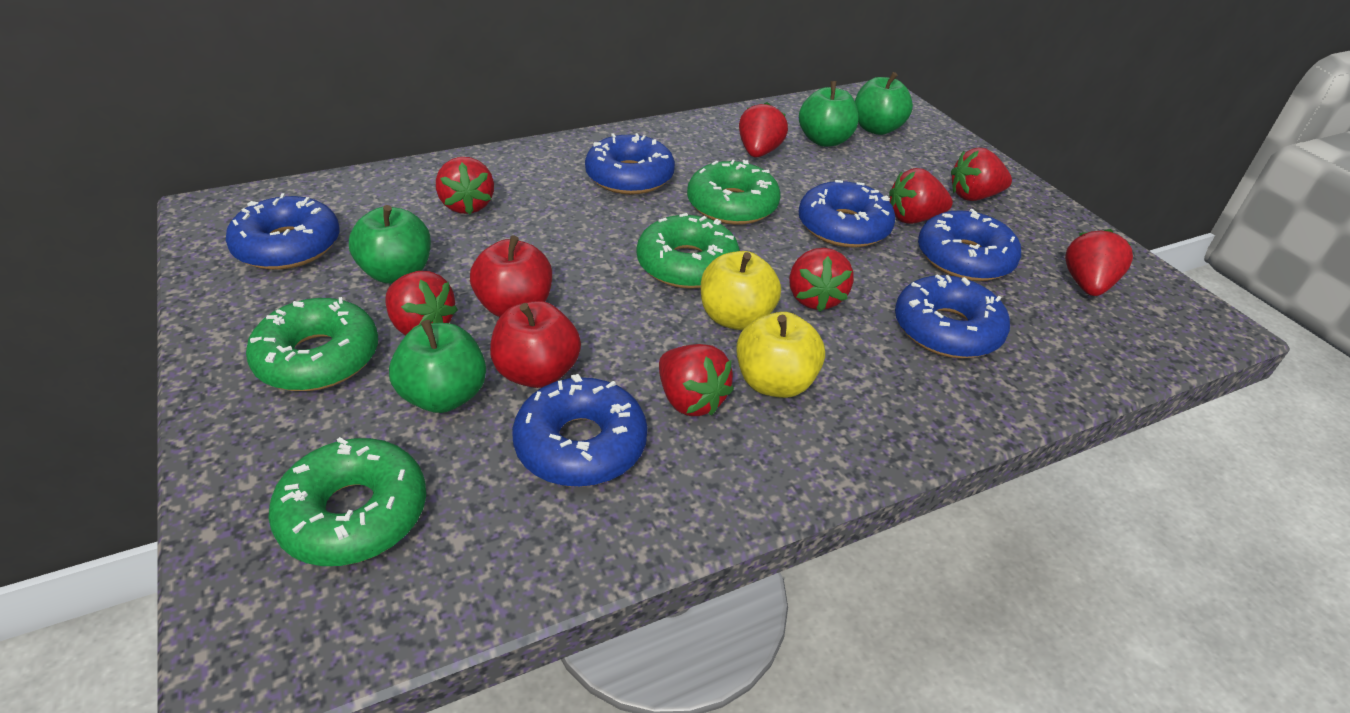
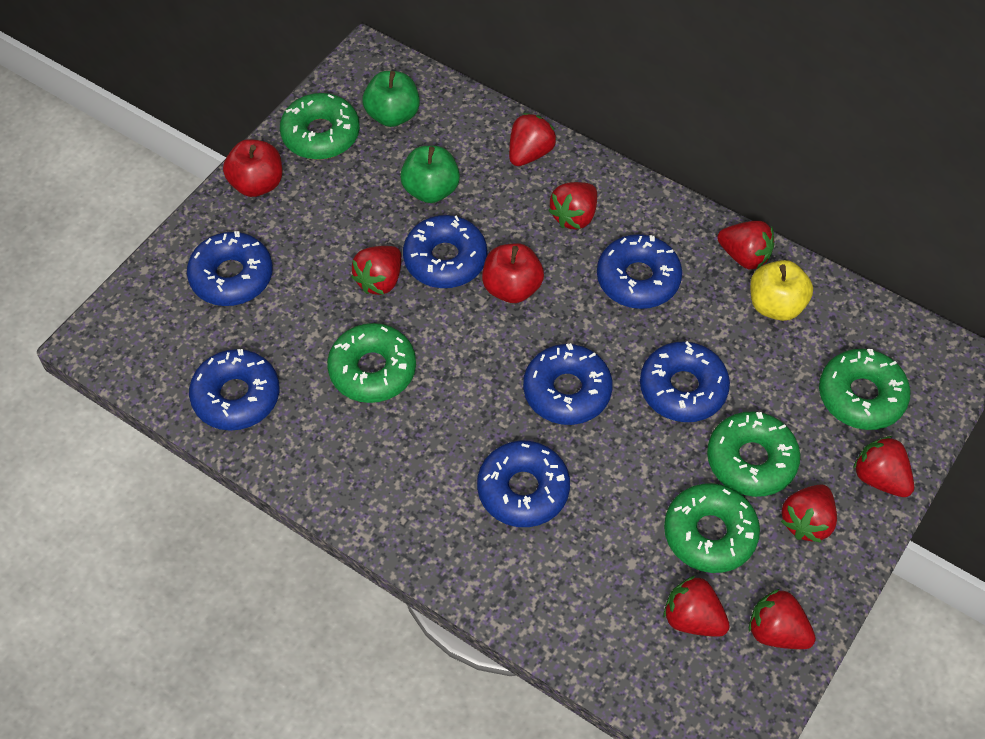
blue donut: [225,193,340,270] [512,374,647,487] [585,133,675,195] [798,180,895,248] [895,274,1010,358] [918,209,1021,281] = 6 -> [187,231,273,306] [189,349,280,431] [403,215,487,288] [477,441,570,527] [523,343,613,425] [597,234,682,309] [640,341,730,422] = 7
green apple: [349,205,431,284] [389,320,486,413] [799,81,859,147] [855,72,913,135] = 4 -> [363,71,420,127] [400,146,460,203] = 2
green donut: [246,297,378,391] [268,437,426,566] [637,213,740,289] [687,159,780,225] = 4 -> [280,93,360,160] [327,323,416,403] [664,483,760,573] [707,411,800,497] [819,349,911,430] = 5
yellow apple: [701,251,781,330] [736,312,825,398] = 2 -> [750,260,813,321] = 1

